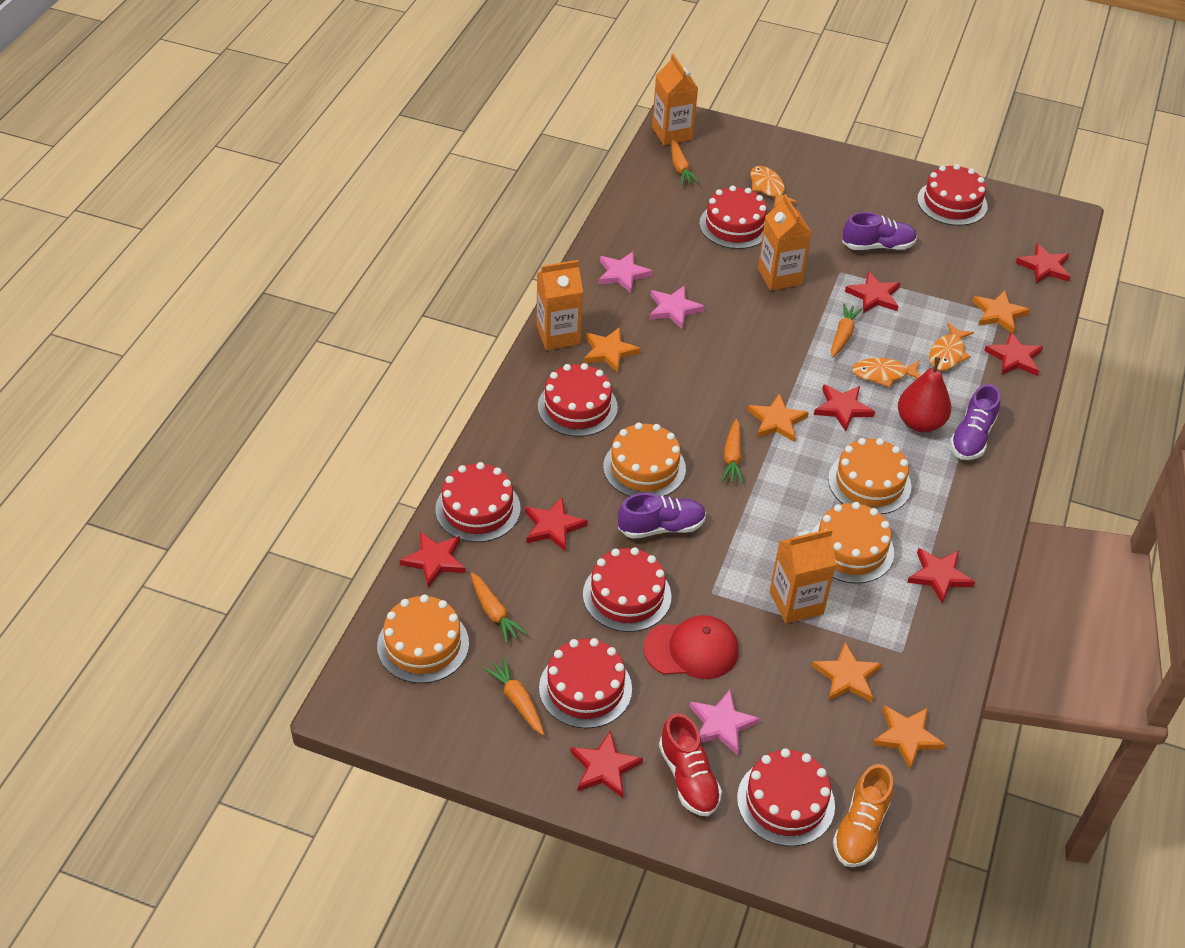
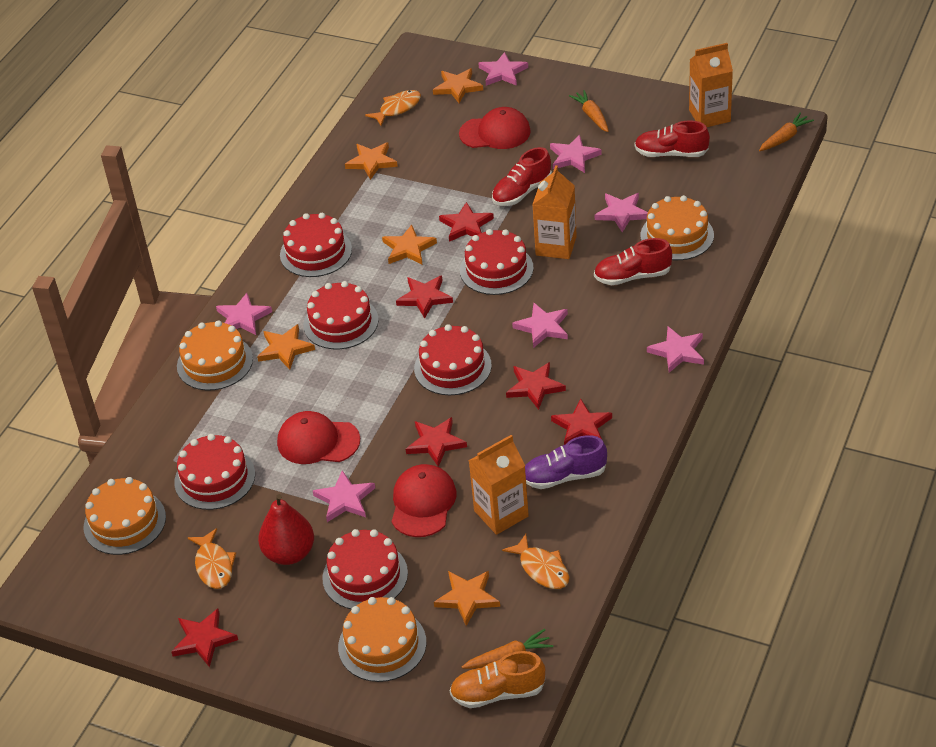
orange carrot: [471,573,527,644] [483,658,544,735] [671,140,699,185] [721,419,744,484] [831,303,863,358] = 5 -> [462,629,553,669] [569,90,609,132] [759,113,814,151] = 3
orange carton: [537,260,583,350] [652,54,698,145] [758,194,812,291] [770,529,836,624] = 4 -> [468,435,529,535] [532,165,577,259] [689,43,733,127] = 3
pink star: [598,251,653,293] [649,285,705,330] [689,690,760,755] = 3 -> [216,293,272,335] [313,470,375,522] [478,52,528,86] [512,303,568,348] [550,135,602,173] [595,193,648,232] [647,326,704,373] = 7
purple shoe: [618,493,706,539] [842,212,917,250] [950,384,1000,460] = 3 -> [525,435,607,489] = 1
red cake: [435,462,521,542] [538,363,618,437] [539,638,632,729] [583,547,671,632] [699,186,767,249] [737,748,835,846] [917,164,987,226] = 7 -> [174,434,255,510] [280,213,352,277] [303,281,379,349] [322,529,408,609] [414,324,492,395] [460,229,534,295] = 6
red cap: [644,615,739,679] = 1 -> [277,411,360,464] [392,464,456,537] [459,107,531,149] = 3
red shoe: [659,713,722,816] = 1 -> [492,147,552,206] [594,238,672,285] [635,120,710,157] = 3
red star: [399,532,466,588] [525,497,588,552] [570,730,643,798] [814,384,875,431] [845,271,900,313] [907,548,975,604] [984,332,1043,376] [1016,243,1071,284] = 8 -> [171,608,238,667] [396,275,453,318] [406,417,467,467] [439,202,494,242] [506,362,566,410] [551,399,612,445] = 6

